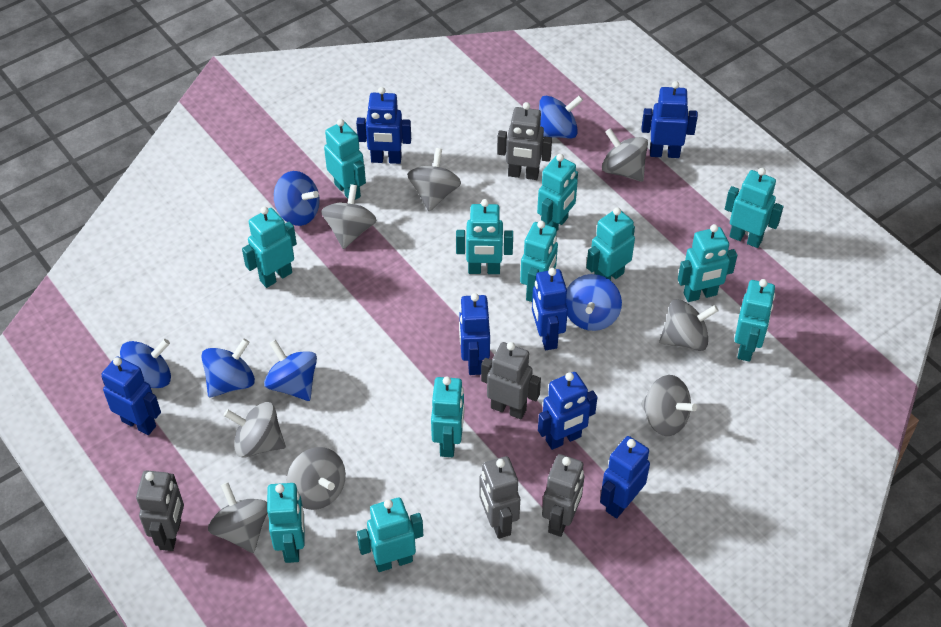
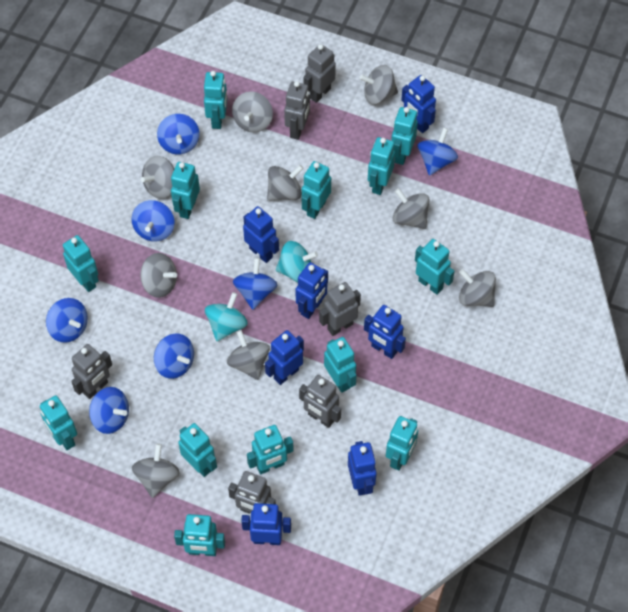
blue spinning top: [120,339,171,388] [201,338,255,397] [264,340,317,401] [274,171,320,226] [539,95,583,138] [566,274,622,331] = 6 -> [46,298,88,343] [89,387,129,434] [132,200,175,242] [154,333,194,379] [157,114,200,155] [233,258,277,310] [418,128,458,176] = 7
grey robot: [136,470,184,551] [479,456,520,539] [481,342,541,419] [497,102,552,180] [542,454,584,537] = 5 -> [71,344,112,399] [228,471,276,514] [284,81,310,140] [299,375,341,428] [304,44,336,103] [319,282,361,336] = 6
grey spinning top: [208,482,268,553] [224,402,286,458] [287,447,346,510] [321,184,376,249] [407,148,461,211] [602,128,648,182] [641,375,697,436] [659,299,719,351] = 8 -> [132,444,180,498] [140,253,177,298] [141,156,174,199] [227,330,270,380] [232,92,273,133] [267,165,303,201] [359,65,398,104] [393,188,430,229] [459,269,496,307] = 9
turquoise robot: [242,207,297,288] [267,483,304,563] [324,119,366,200] [357,497,423,572] [431,377,465,457] [456,199,513,274] [520,221,558,302] [537,154,578,231] [586,207,635,280] [678,224,737,302] [725,168,784,248] [734,279,775,362] = 12 -> [40,395,77,450] [63,235,99,292] [171,162,200,219] [174,514,225,556] [178,423,217,477] [204,71,227,129] [247,425,294,474] [302,161,331,219] [324,337,357,393] [368,137,395,195] [386,416,418,471] [391,107,418,165] [415,239,455,295] = 13
turquoise spinning top: none = 0 -> [205,292,248,341] [276,241,318,282] = 2

